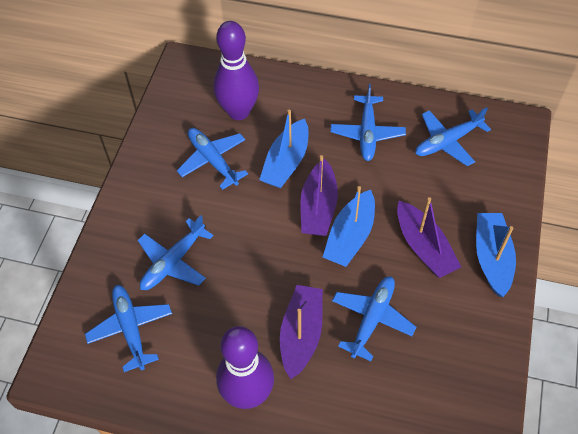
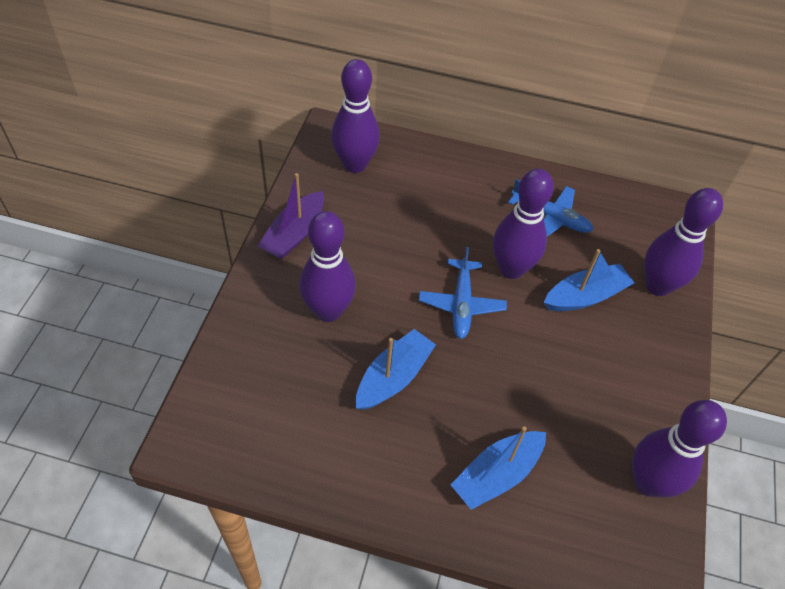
blue plane: [85,285,172,372] [138,215,214,290] [177,128,248,190] [330,84,406,161] [332,276,416,361] [415,107,491,166] = 6 -> [419,247,507,339] [508,179,593,237] = 2
purple boat: [280,285,323,379] [300,155,338,236] [397,197,461,278] = 3 -> [258,173,324,260] = 1
purple bowling pin: [213,21,259,120] [216,326,274,409] = 2 -> [299,211,356,322] [331,59,380,173] [493,169,554,279] [632,400,727,497] [644,188,723,296] = 5

